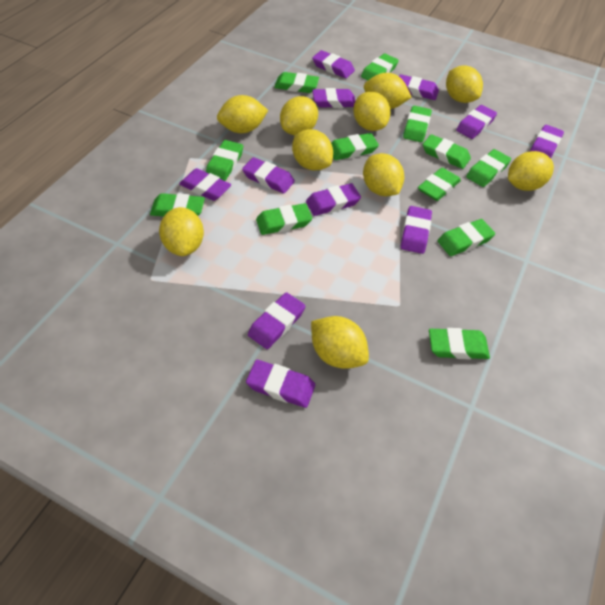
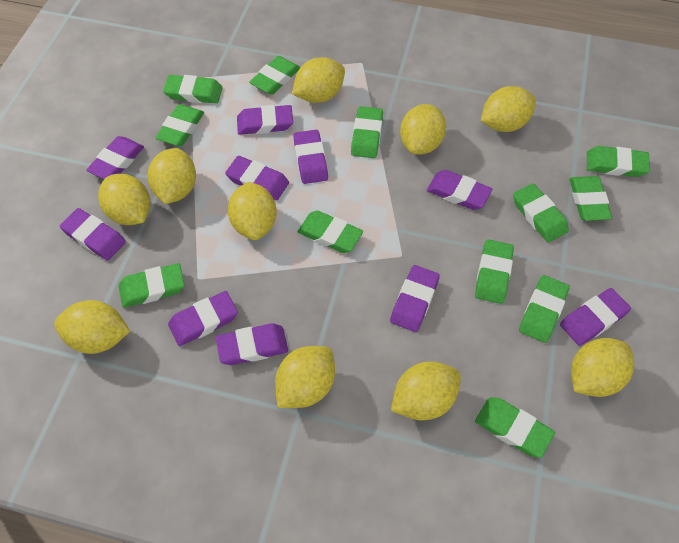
purple eraser: [179,168,231,201] [242,157,295,194] [246,360,315,408] [248,292,306,349] [306,183,361,216] [312,50,355,78] [312,88,355,108] [399,74,439,100] [401,206,432,254] [456,105,497,139] [530,124,564,158] = 11 -> [60,208,126,260] [86,136,144,179] [168,291,238,346] [216,323,288,365] [225,156,289,200] [237,105,293,135] [293,130,328,184] [390,265,440,332] [427,170,492,210] [560,288,631,346] = 10

